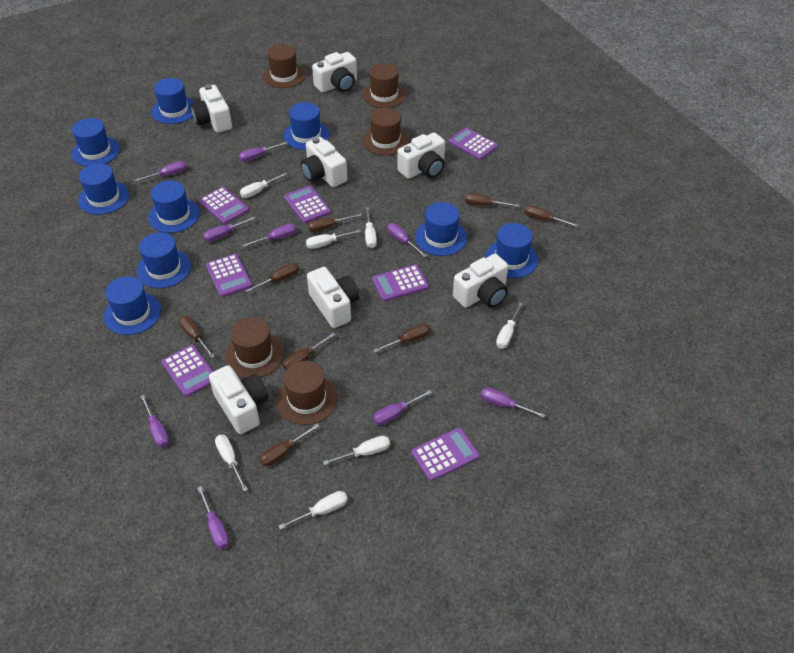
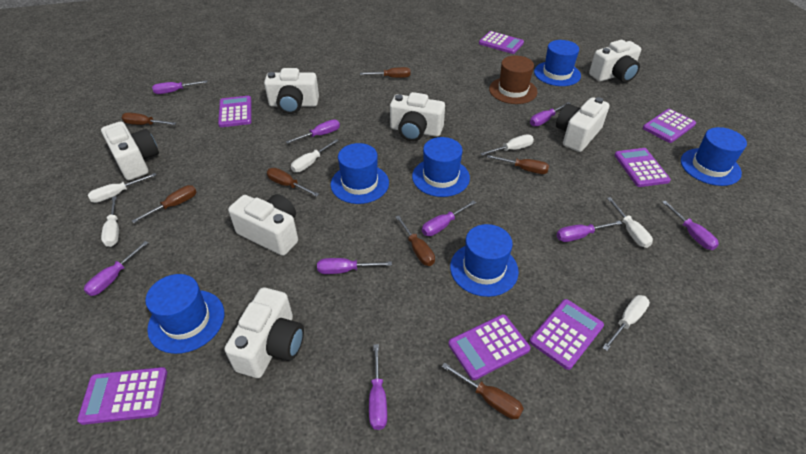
blue hat: [71,118,120,166] [78,163,129,215] [104,276,161,335] [137,232,191,288] [148,181,200,233] [152,78,195,124] [283,102,330,150] [415,202,467,256] [485,223,538,278] = 9 -> [145,274,224,354] [331,143,389,204] [412,137,470,197] [450,224,519,297] [534,40,581,86] [681,127,747,186] = 6
brown hat: [225,317,284,378] [263,44,306,88] [276,361,338,425] [362,63,406,108] [363,108,409,155] = 5 -> [489,56,537,104] = 1
brown screwdriver: [179,316,215,358] [245,263,299,293] [259,423,319,466] [283,333,335,370] [308,213,362,232] [373,323,430,353] [465,193,520,207] [524,205,578,227] = 8 -> [122,113,176,125] [132,185,196,223] [267,168,319,197] [360,67,411,78] [395,216,435,266] [442,363,524,419] [487,155,549,174] = 7
white screwdriver: [215,435,248,491] [240,172,287,198] [279,491,348,530] [306,229,361,249] [323,436,390,465] [365,207,377,248] [496,302,523,349] = 7 -> [88,173,156,203] [101,196,119,247] [291,139,339,172] [480,134,534,156] [602,295,650,351] [607,197,653,248] = 6

